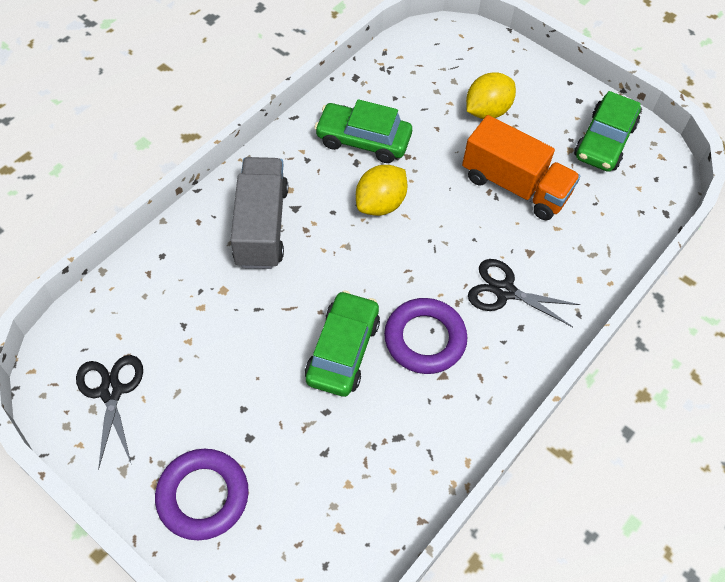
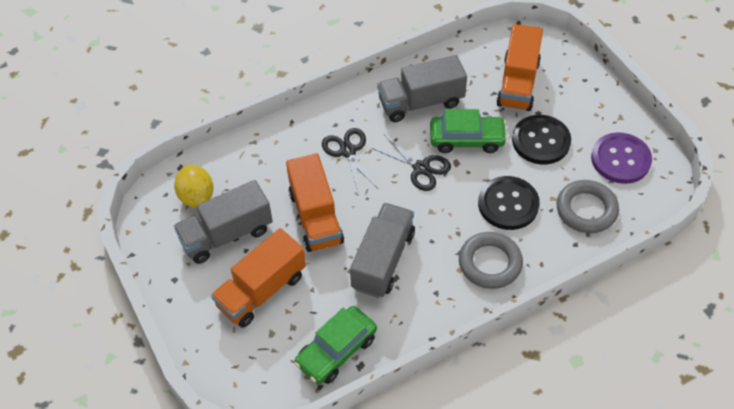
black button: none = 0 -> [478,176,540,230] [512,115,571,165] = 2
green car: [305,291,380,397] [314,99,412,163] [574,91,641,172] = 3 -> [294,306,377,384] [430,109,508,153] = 2
grey ring: none = 0 -> [459,232,523,289] [556,180,619,233] = 2
grey truck: [231,157,288,269] = 1 -> [174,180,273,264] [350,203,415,298] [378,55,467,122] = 3
orange truck: [462,115,580,220] = 1 -> [211,228,306,328] [286,153,344,252] [496,24,543,111] = 3
purple button: none = 0 -> [591,132,652,184] = 1
purple ring: [155,449,249,540] [384,298,468,374] = 2 -> none = 0
yellow lemon: [356,165,408,216] [466,72,516,119] = 2 -> [174,165,213,208] = 1

